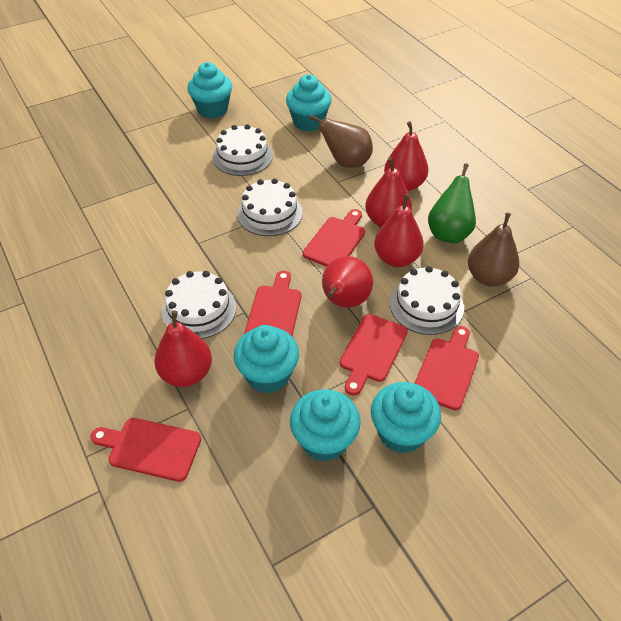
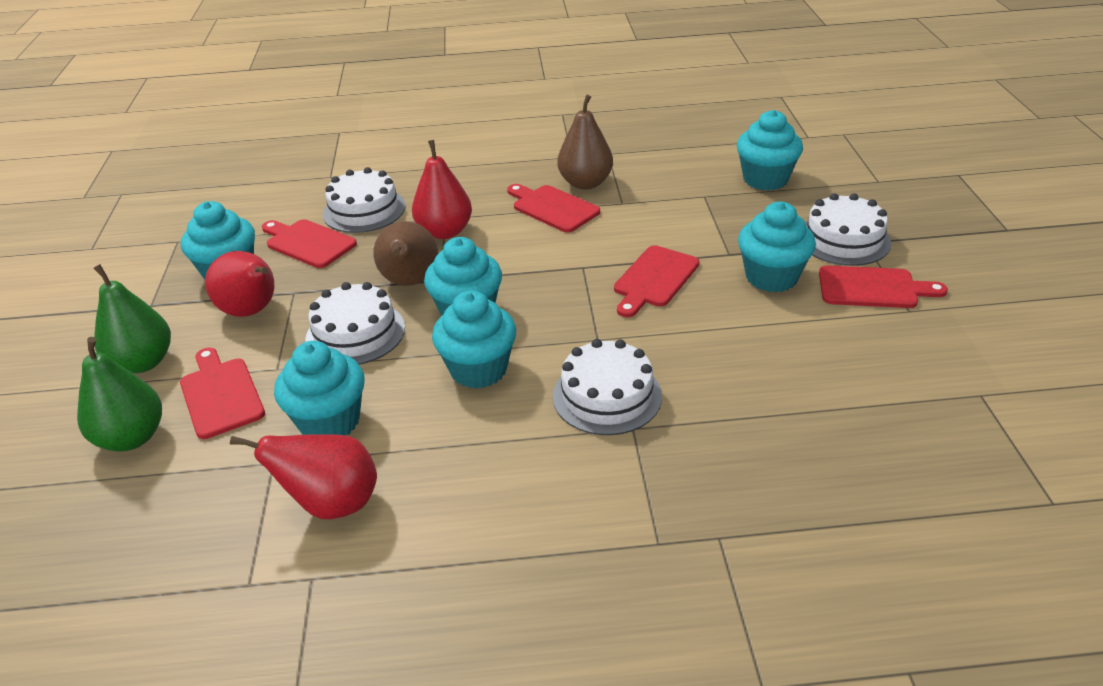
green pear: [428,163,476,243] = 1 -> [77,337,162,452] [94,264,171,373] = 2
red pear: [154,310,212,387] [322,256,373,308] [365,157,412,227] [374,194,424,267] [384,121,428,191] = 5 -> [205,251,274,317] [230,434,377,519] [412,140,472,239] = 3
turquoise cupcake: [187,62,232,119] [234,325,299,394] [286,74,332,131] [290,389,361,462] [371,382,441,454] = 5 -> [181,201,255,279] [274,341,364,435] [424,237,502,316] [432,290,516,389] [737,110,803,191] [738,202,816,292] = 6

